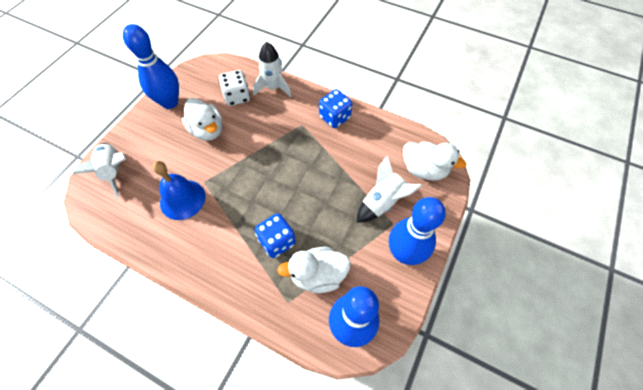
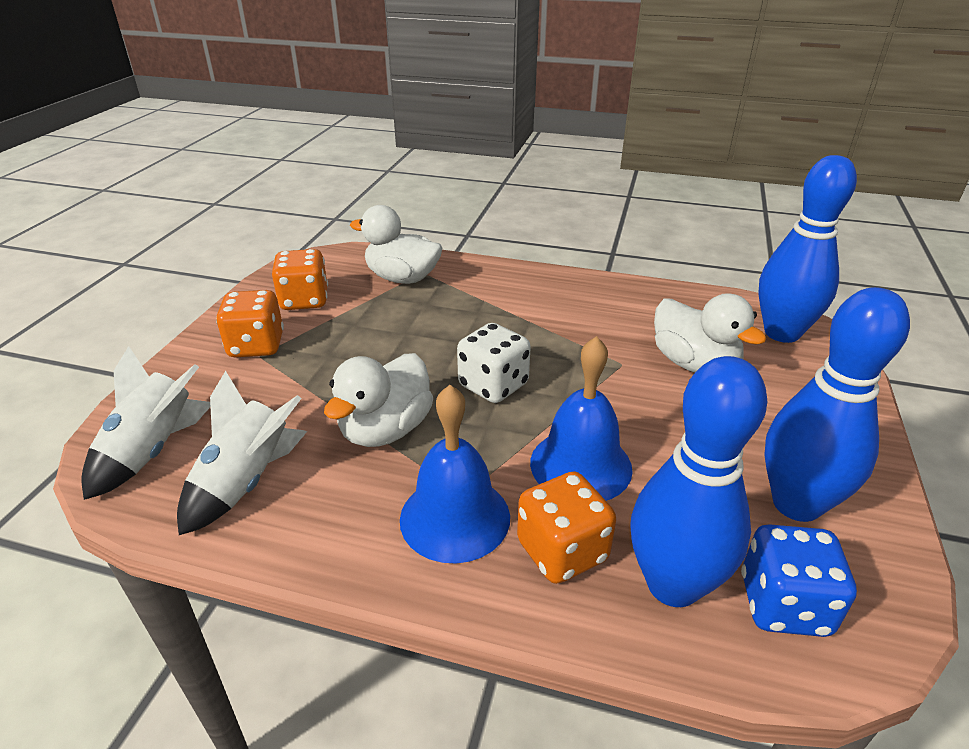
blue bell: [153,161,205,220] = 1 -> [400,385,510,563] [530,336,633,501] = 2
blue dice: [255,213,296,258] [319,89,352,128] = 2 -> [741,524,857,637] = 1
orange dice: none = 0 -> [216,290,284,357] [272,249,328,310] [517,471,616,584] = 3
white rocket: [74,143,126,198] [253,42,292,97] [357,155,422,223] = 3 -> [81,346,210,500] [177,371,307,535] = 2

